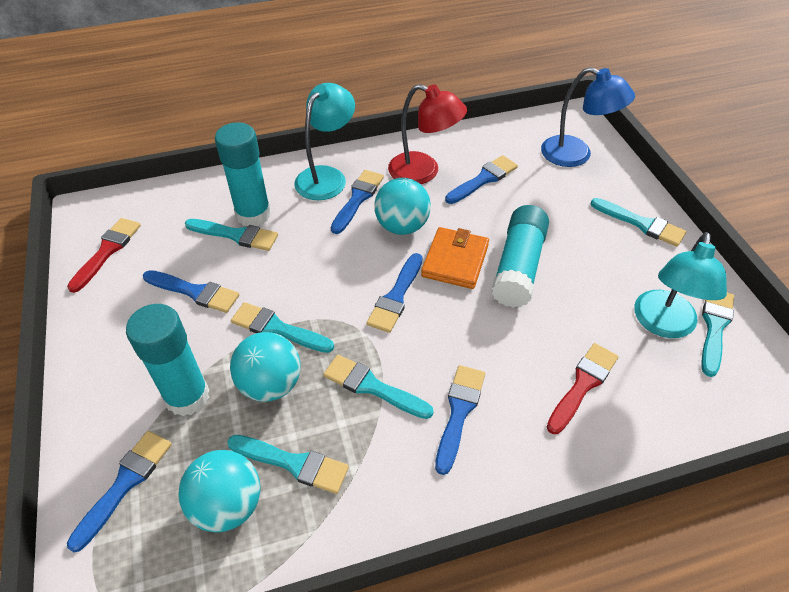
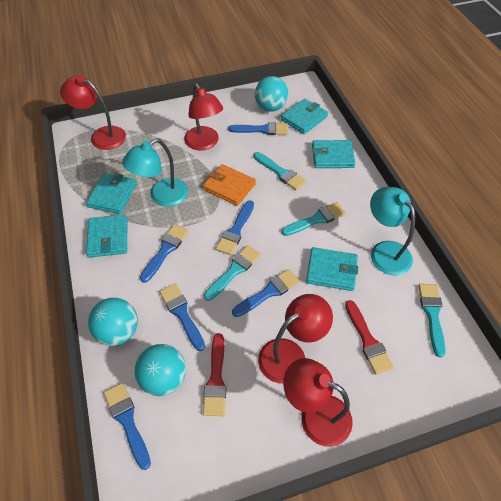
blue lamp: [541,67,635,167] = 1 -> none = 0
red lamp: [388,84,467,184] = 1 -> [60,76,126,150] [184,83,223,150] [258,294,333,384] [283,358,353,447] = 4
turquoise brush: [185,219,278,251] [227,435,349,494] [231,302,334,353] [323,355,434,419] [591,198,686,247] [701,293,734,377] = 6 -> [204,245,261,301] [254,152,306,190] [282,202,346,236] [418,284,446,357] = 4
turquoise glue stick: [126,304,209,416] [215,122,271,226] [491,205,549,308] = 3 -> none = 0
turquoise wallet: none = 0 -> [86,173,136,214] [86,214,128,258] [281,99,328,134] [306,247,358,291] [312,140,355,168] = 5

